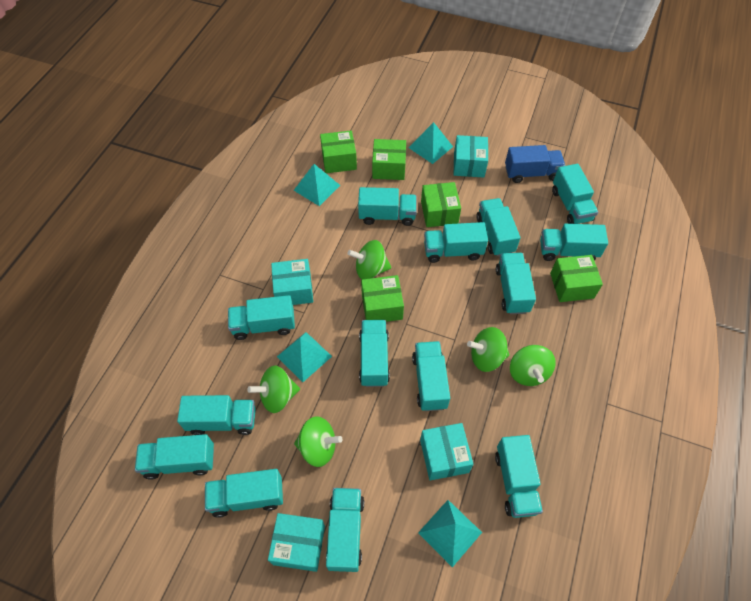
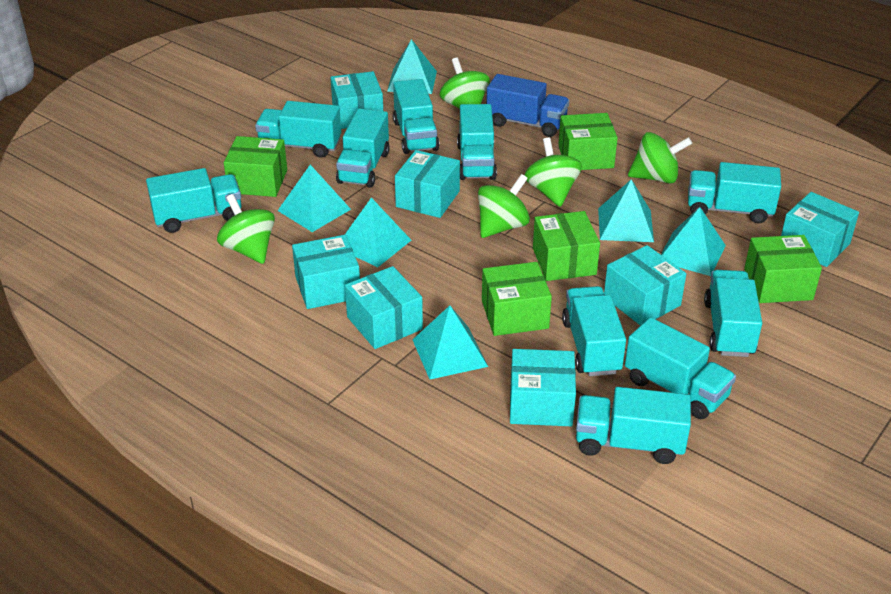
turquoise box: [268,513,325,572] [271,259,313,305] [420,423,473,480] [454,135,488,178] = 4 -> [292,235,360,309] [331,71,383,129] [345,266,423,349] [395,150,460,218] [510,349,576,426] [604,245,686,326] [781,192,859,267] = 7
turquoise pyramid: [277,332,332,382] [293,164,340,206] [409,122,453,164] [418,500,482,568] = 4 -> [278,165,351,232] [345,198,411,267] [387,39,437,94] [413,306,488,379] [598,179,654,242] [661,207,726,276] = 6
turquoise truck: [135,434,214,480] [177,395,256,435] [205,469,283,518] [228,295,295,340] [326,488,364,572] [358,187,417,226] [359,320,390,387] [412,341,450,411] [424,222,488,263] [476,198,520,256] [495,435,543,518] [496,253,536,314] [540,224,608,261] [552,164,598,224] = 14 -> [146,168,242,233] [255,101,341,158] [336,108,390,188] [393,79,439,154] [457,104,497,180] [562,286,626,376] [576,387,691,464] [625,317,736,419] [688,162,781,223] [704,270,762,357] = 10

